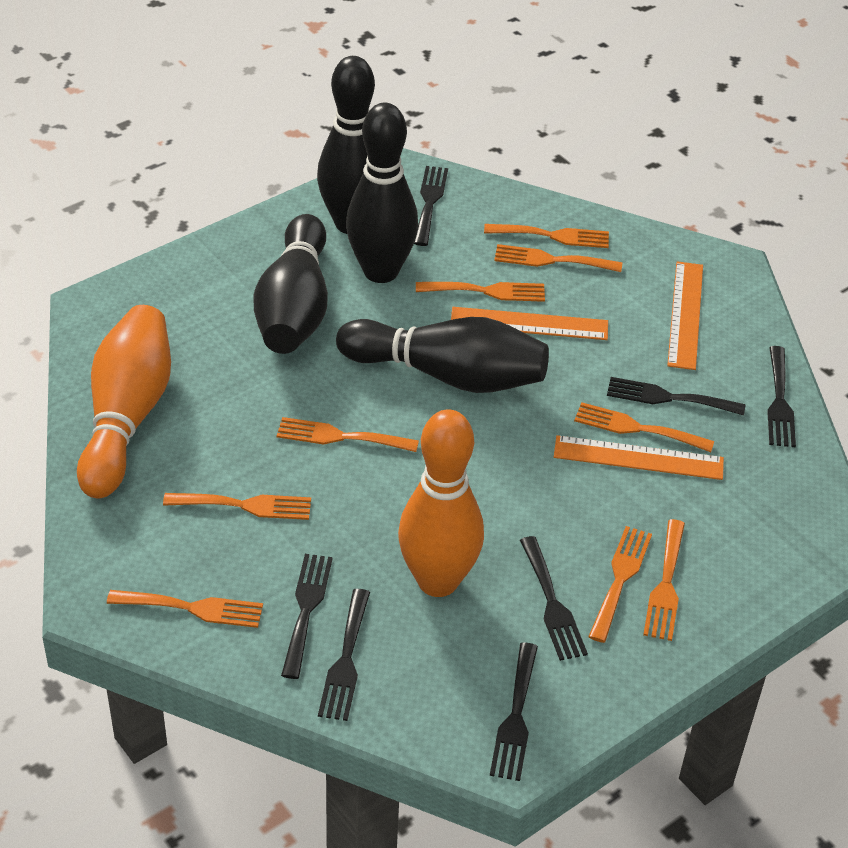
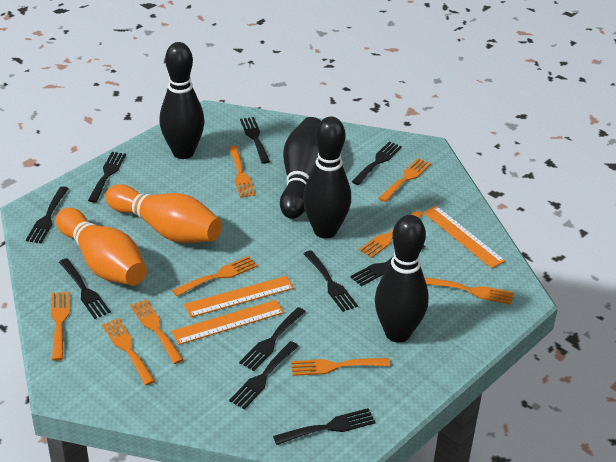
black fork: [281,554,333,679] [318,589,370,721] [414,166,448,246] [490,643,538,781] [520,536,588,661] [607,377,745,415] [767,346,796,447] = 7 -> [26,186,69,243] [59,258,111,319] [88,152,126,203] [229,341,299,409] [239,307,306,371] [240,117,270,164] [273,408,376,445] [304,250,358,312] [350,245,425,286] [352,142,402,185] = 10

